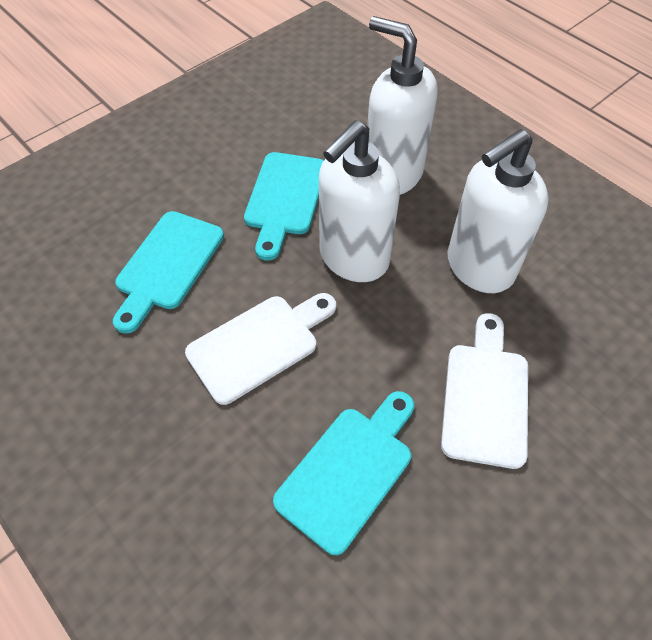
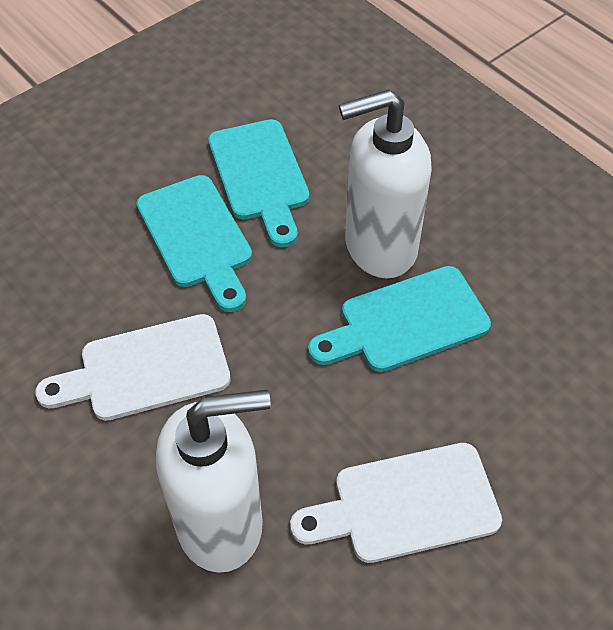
white soap dispenser: [319,120,400,282] [367,16,438,195] [447,129,549,293] = 3 -> [156,389,270,573] [339,89,432,279] = 2

